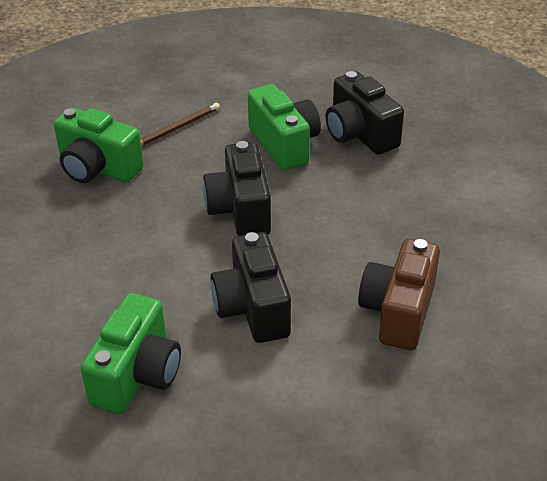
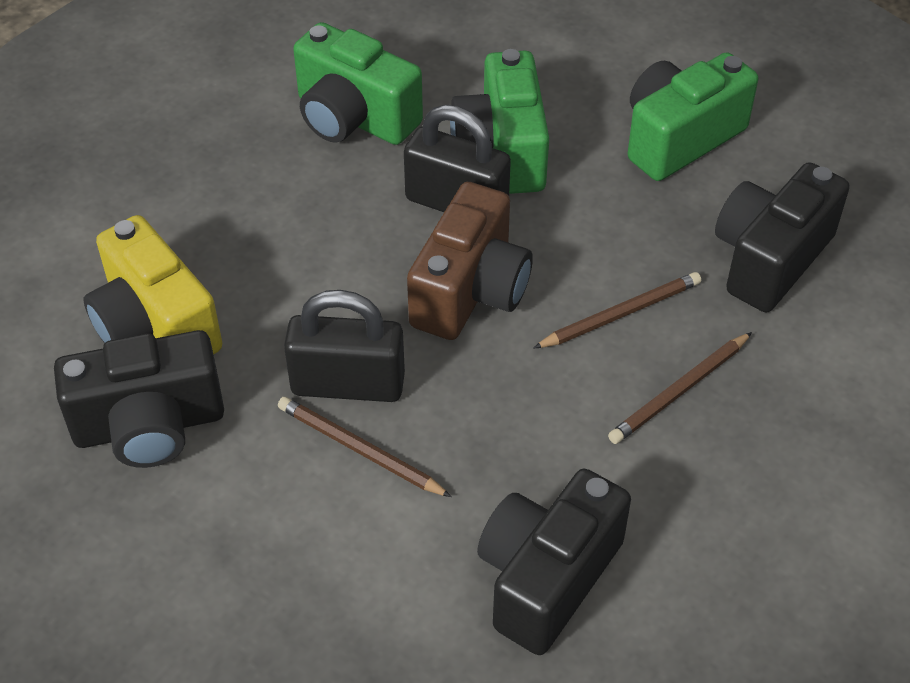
black padlock: none = 0 -> [284,290,405,402] [404,105,511,212] = 2
brown pencil: [140,103,220,146] = 1 -> [278,397,452,497] [534,272,701,348] [608,332,752,444] = 3
yellow camera: none = 0 -> [83,215,222,355] = 1

